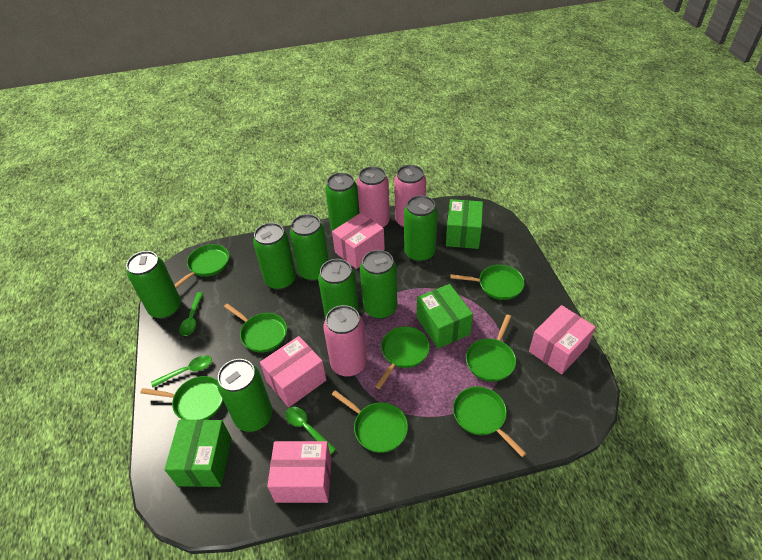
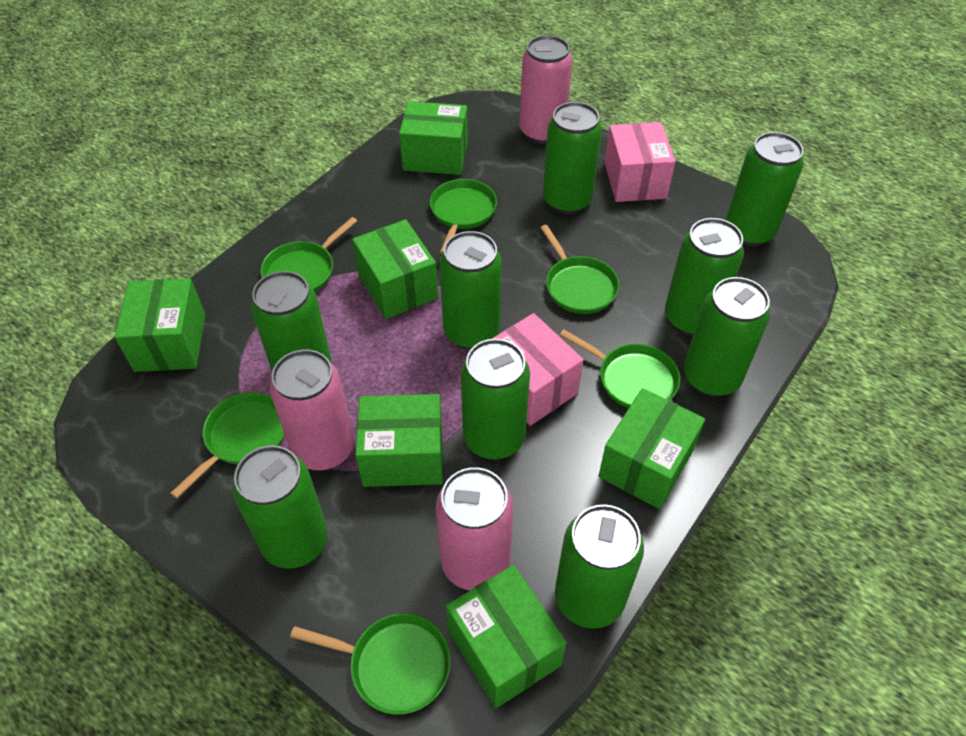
green box: [165,419,231,487] [417,284,473,349] [446,199,483,249] = 3 -> [115,278,206,372] [352,219,438,319] [355,394,443,487] [399,101,468,175] [446,565,567,708] [599,388,705,509] = 6
green can: [126,251,181,319] [217,359,273,432] [253,223,296,290] [290,214,329,281] [318,259,359,318] [325,173,359,231] [360,250,397,319] [404,195,438,262] = 8 -> [233,445,328,569] [251,271,332,371] [439,231,502,349] [461,339,530,459] [543,102,602,214] [555,504,644,629] [665,218,744,336] [684,277,770,397] [726,132,803,246] = 9
green pan: [140,376,223,420] [174,244,229,288] [224,304,287,353] [332,390,408,453] [375,326,430,389] [450,265,525,300] [453,386,527,457] [466,315,516,382] = 8 -> [170,392,285,499] [261,217,357,292] [290,613,451,715] [430,179,497,254] [540,225,619,314] [559,329,680,408] = 6
green spoon: [151,355,212,388] [179,292,203,336] [285,407,336,455] = 3 -> none = 0
pink box: [260,336,326,407] [267,441,332,503] [332,213,385,269] [529,305,596,375] = 4 -> [492,313,584,426] [604,122,676,202] = 2

